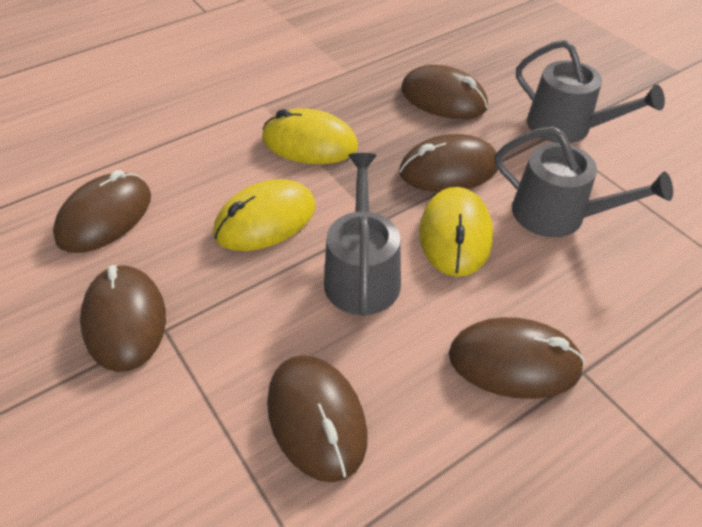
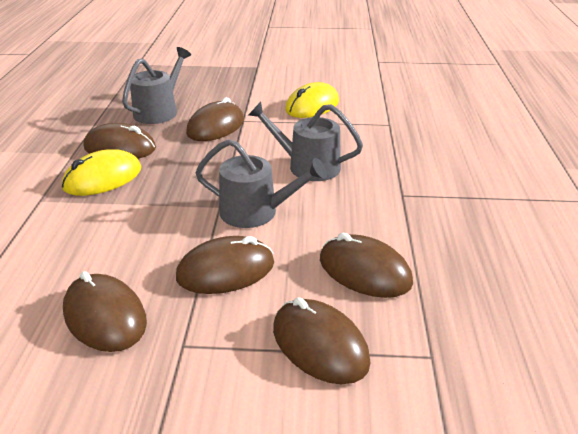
yellow mouse: [213,179,315,251] [262,109,358,164] [419,187,493,277] = 3 -> [62,149,141,196] [285,82,339,118] = 2

